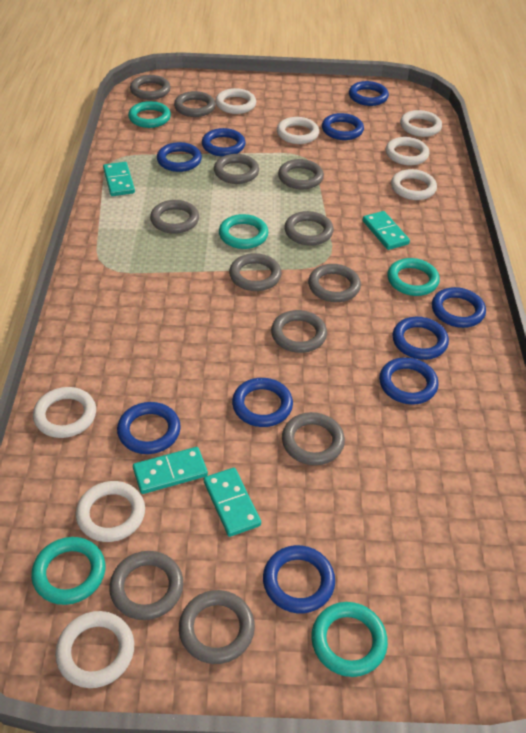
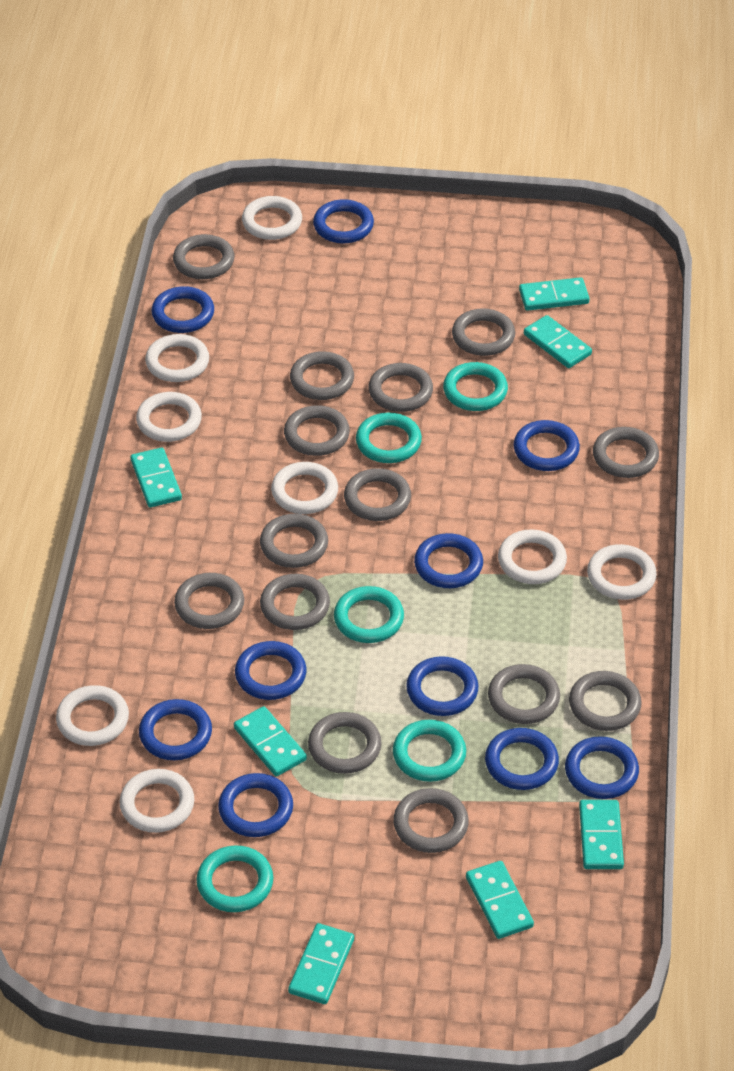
grey ring: [109,551,183,620] [130,75,171,100] [150,200,199,234] [174,91,216,117] [179,590,255,664] [214,154,259,184] [229,253,282,291] [271,310,327,353] [278,159,324,189] [282,412,345,465] [284,211,334,246] [308,264,361,302] = 12 -> [173,234,234,279] [174,573,244,629] [260,514,328,568] [260,574,330,630] [284,405,350,456] [290,351,354,400] [308,712,382,774] [344,468,411,521] [369,363,433,412] [393,788,469,853] [452,308,515,356] [488,664,560,724] [569,671,642,731] [593,427,659,478] = 14
turquoise domino: [103,162,135,196] [133,447,208,494] [204,468,261,537] [363,211,410,250] = 4 -> [130,448,182,507] [234,706,307,777] [288,923,354,1004] [466,861,534,939] [519,277,589,311] [524,315,592,368] [579,800,624,869] = 7

